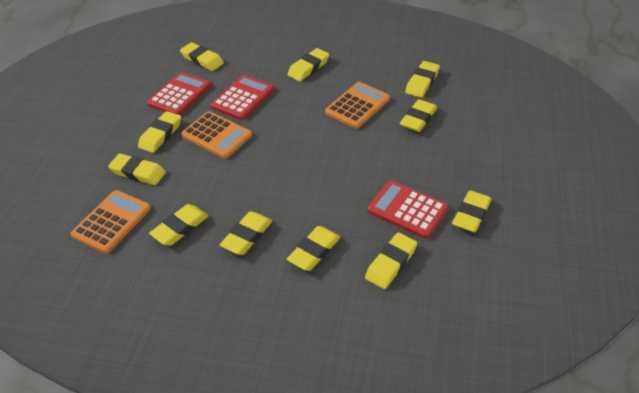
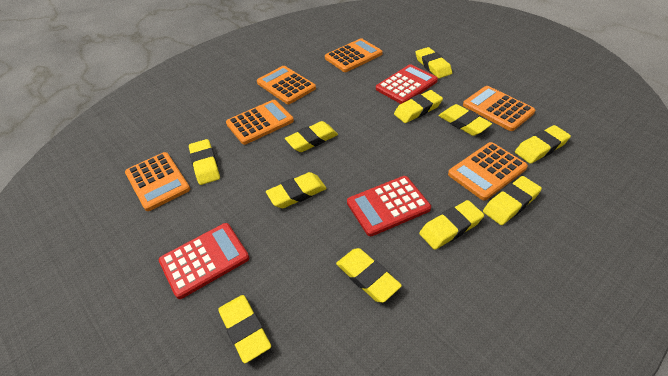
orange calculator: [70,190,151,254] [181,111,252,159] [325,82,390,129] = 3 -> [125,152,190,211] [226,100,294,145] [257,66,316,104] [325,38,382,72] [448,142,528,201] [463,86,536,131] = 6

